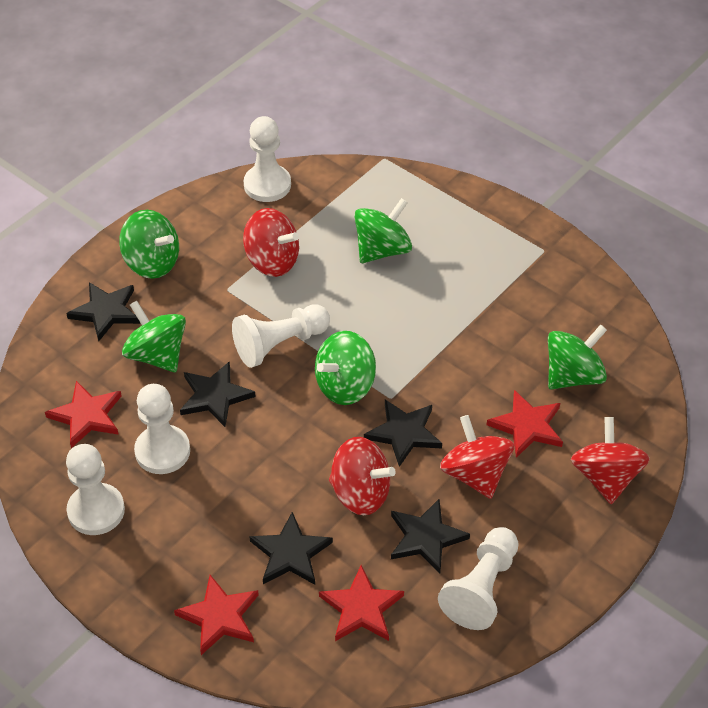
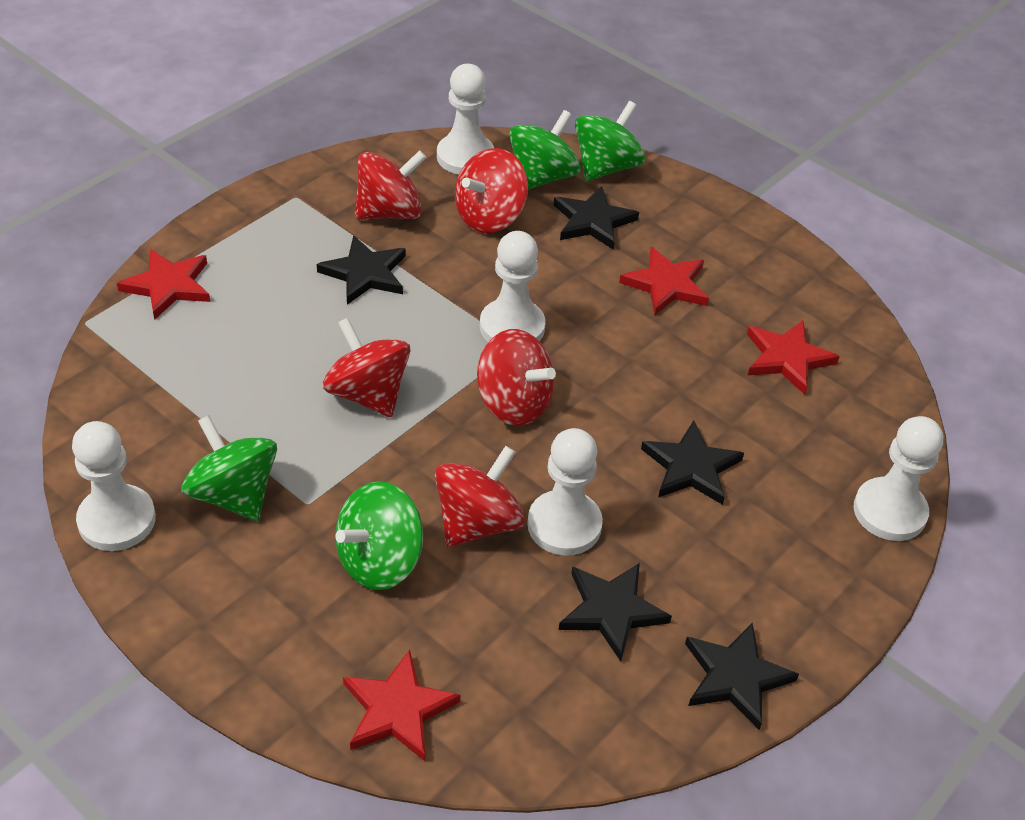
green spinning top: [119,210,179,279] [122,301,186,372] [315,331,376,405] [354,198,412,263] [548,324,607,389] = 5 -> [182,415,277,521] [335,481,423,590] [509,110,581,190] [575,101,645,181] = 4
red spinning top: [243,208,299,277] [329,437,396,515] [440,415,514,499] [571,417,650,504] = 4 -> [323,318,410,417] [355,150,427,220] [435,446,525,547] [455,148,528,233] [477,329,556,426] = 5

